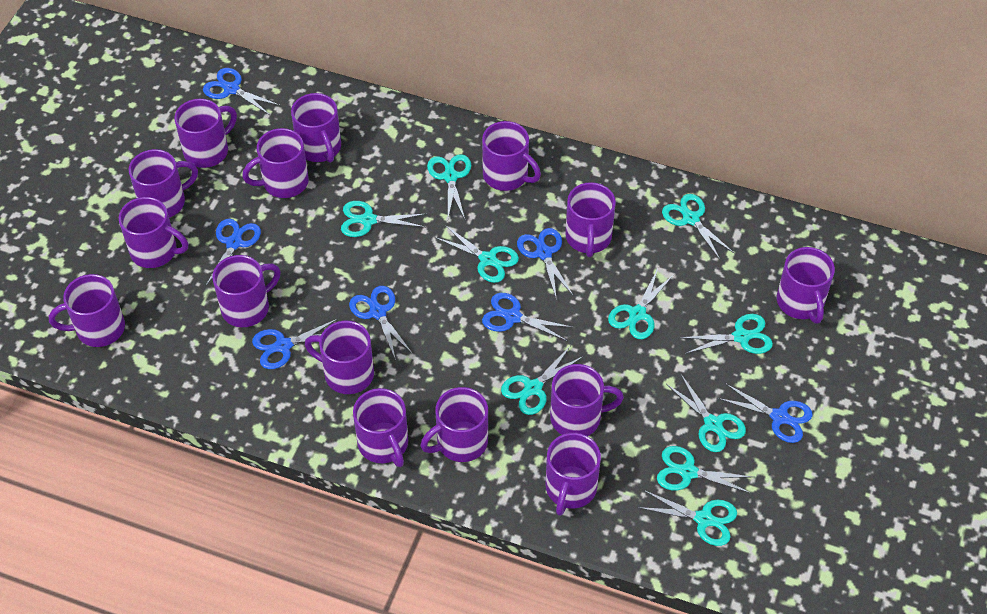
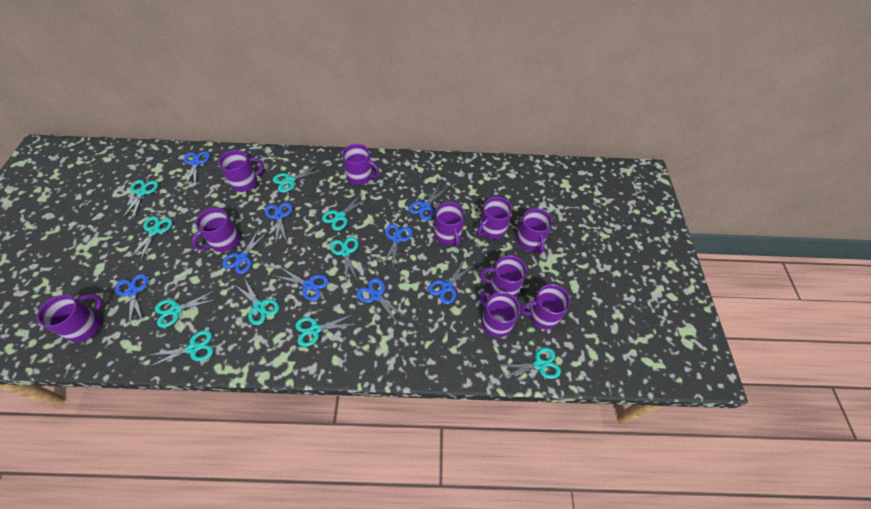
blue scissors: [203,68,281,115] [205,219,261,287] [252,318,339,369] [349,286,413,360] [482,293,574,341] [517,228,574,300] [717,383,813,443] = 7 -> [115,274,148,327] [184,151,210,188] [222,229,267,274] [265,202,292,245] [275,266,329,301] [357,278,406,324] [382,224,412,267] [409,184,447,220] [428,260,474,304] = 9
purple mug: [49,274,125,347] [119,197,188,268] [129,149,198,218] [174,99,237,168] [212,255,281,327] [242,128,309,198] [291,93,341,163] [305,321,374,394] [353,388,408,467] [420,387,488,462] [482,121,541,191] [545,433,601,516] [550,364,624,436] [565,182,616,257] [777,247,835,323] = 15 -> [37,294,102,342] [192,208,240,252] [218,150,264,192] [342,144,380,185] [434,202,465,247] [477,197,513,239] [479,255,527,297] [479,292,520,338] [516,208,553,254] [520,284,570,329] = 10

